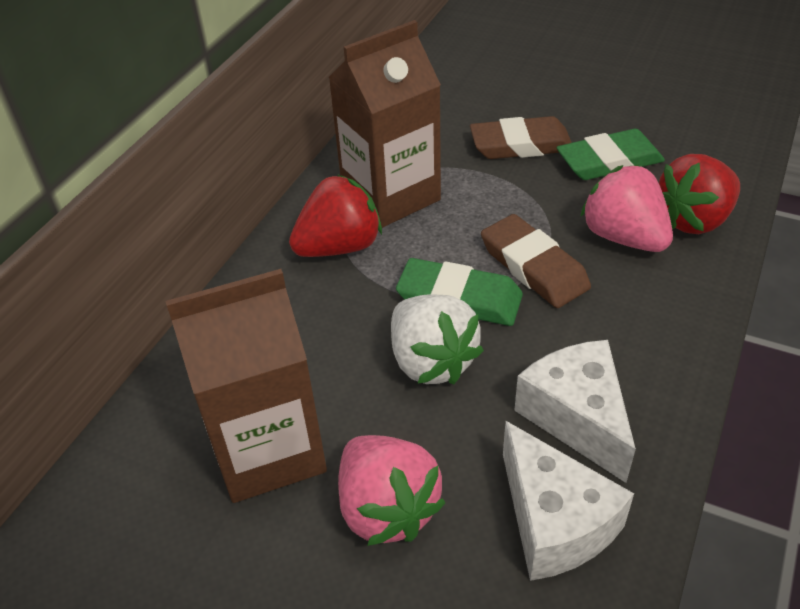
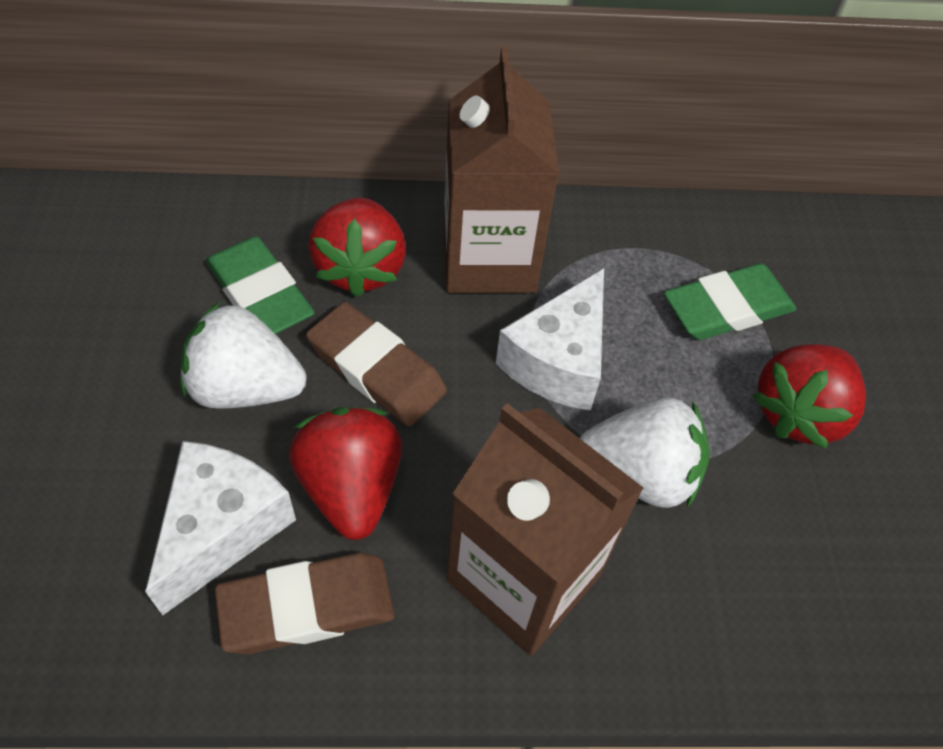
pink strawberry: [338,435,446,546] [580,165,673,252] = 2 -> none = 0
red strawberry: [289,174,382,257] [659,154,740,234] = 2 -> [289,407,402,540] [308,197,406,298] [753,344,866,449] = 3
white strawberry: [391,294,484,384] = 1 -> [181,302,307,409] [580,397,710,508] = 2

